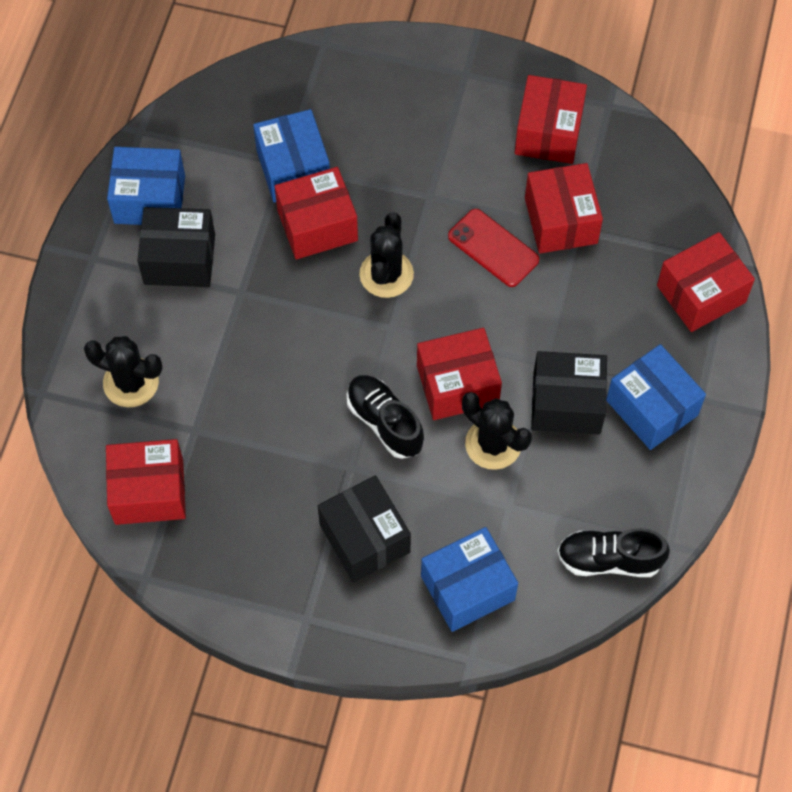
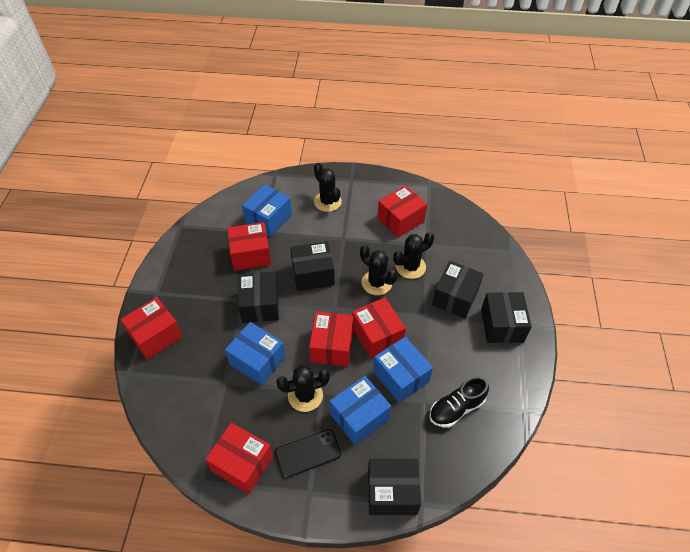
black box: [137,207,215,287] [318,476,411,582] [531,351,607,434] = 3 -> [238,272,279,323] [290,241,335,291] [368,459,421,515] [432,261,483,319] [481,292,532,343] = 5
black cactus: [84,336,163,407] [359,212,414,298] [462,392,532,470] = 3 -> [276,365,330,412] [314,163,342,212] [360,245,397,295] [393,232,434,279] = 4
black phone: none = 0 -> [275,429,341,478] = 1
black shoe: [347,375,424,459] [557,528,670,577] = 2 -> [429,376,489,428] = 1
red phone: [448,209,539,287] = 1 -> none = 0

